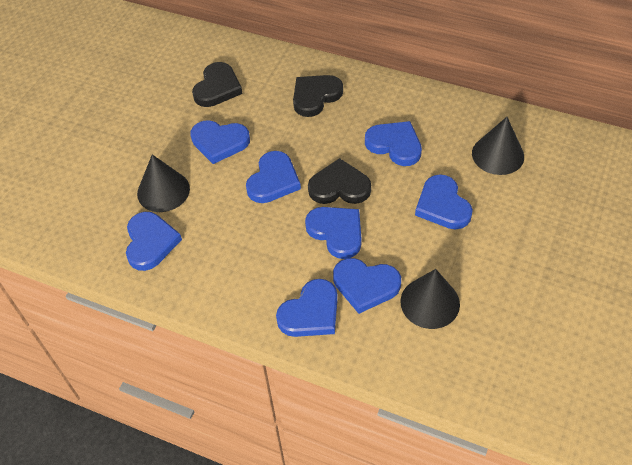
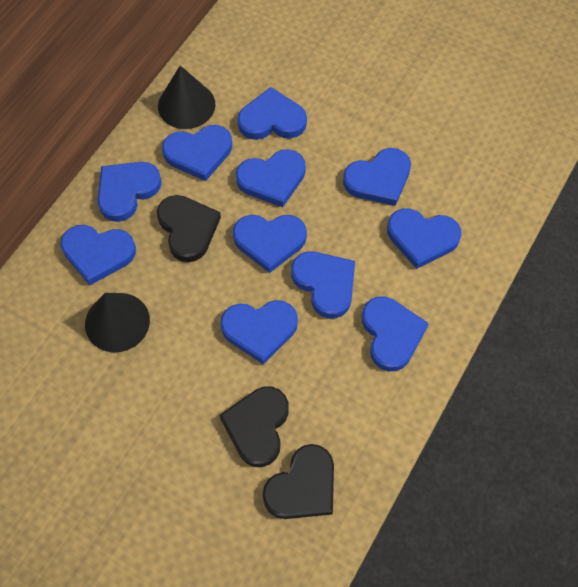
black cone: [137,154,190,212] [400,269,460,329] [472,117,524,175] = 3 -> [85,293,150,352] [158,66,216,129] = 2
blue heart: [126,212,182,271] [190,120,250,164] [246,151,301,203] [276,279,338,337] [305,207,362,259] [333,258,401,314] [365,121,422,166] [415,174,473,229] = 8 -> [61,225,136,285] [98,162,162,222] [162,125,232,181] [220,300,298,364] [233,215,307,273] [236,149,306,207] [237,87,307,140] [291,252,355,319] [343,148,411,206] [362,296,429,371] [387,208,461,269] = 11

